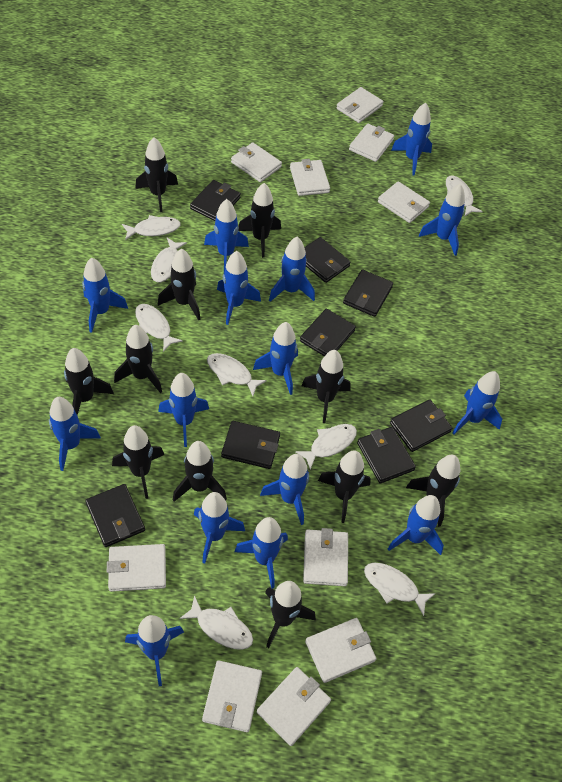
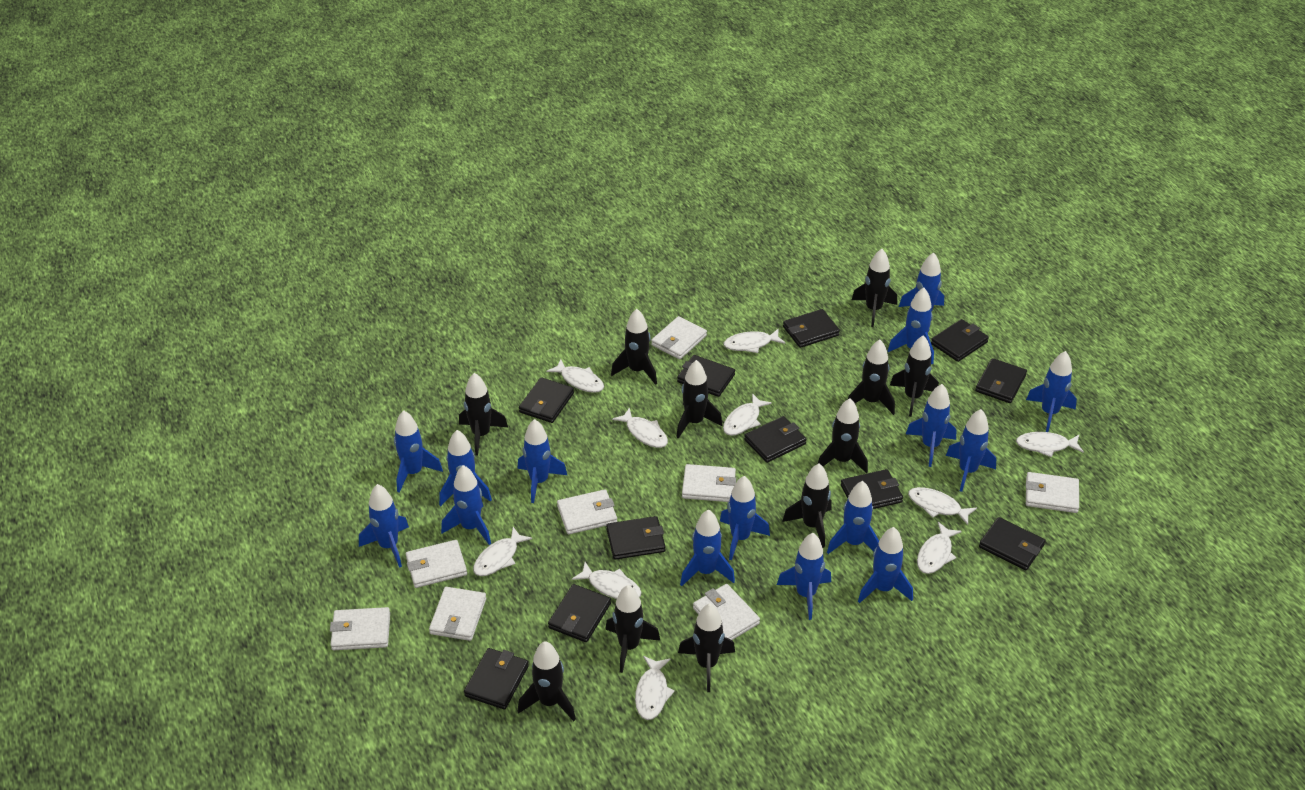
black wallet: [85,484,145,547] [190,180,241,221] [221,421,280,469] [300,309,356,356] [304,237,351,283] [343,269,393,317] [357,427,416,484] [390,399,452,452] = 8 -> [464,648,529,709] [519,377,574,423] [548,584,611,642] [606,516,665,560] [677,355,735,397] [744,416,807,463] [783,309,840,348] [841,469,903,509] [931,319,989,362] [975,358,1027,403] [979,517,1045,570] = 11
white fish: [122,215,181,240] [135,304,183,352] [151,238,187,282] [179,595,253,650] [207,353,267,396] [295,424,357,470] [364,563,436,616] [446,176,483,216] = 8 -> [473,527,532,576] [547,359,604,393] [572,562,642,599] [612,407,668,448] [635,656,675,720] [723,393,772,436] [724,328,785,353] [908,487,977,525] [917,522,962,574] [1016,432,1084,457] = 10
white wallet: [107,544,166,592] [202,660,262,732] [231,142,282,182] [257,667,331,746] [290,159,330,196] [303,528,348,586] [305,618,376,683] [336,87,383,123] [349,123,394,162] [378,181,430,223] = 10 -> [330,607,390,650] [406,540,467,588] [429,587,486,641] [557,489,617,534] [651,316,707,359] [682,464,736,502] [693,584,760,640] [1026,472,1079,513] = 8

